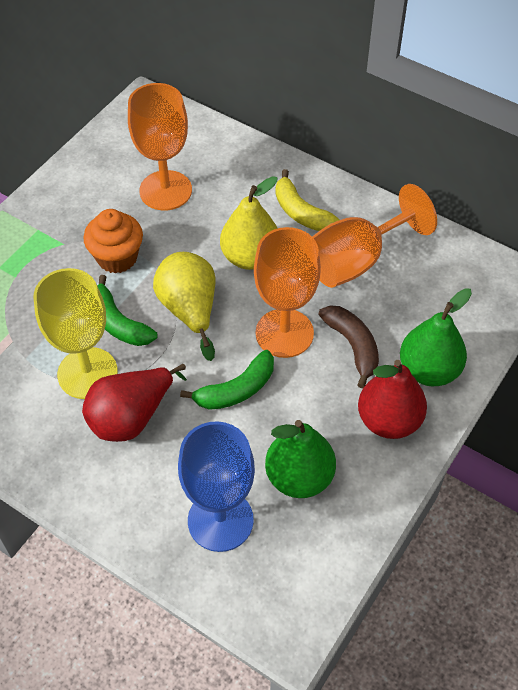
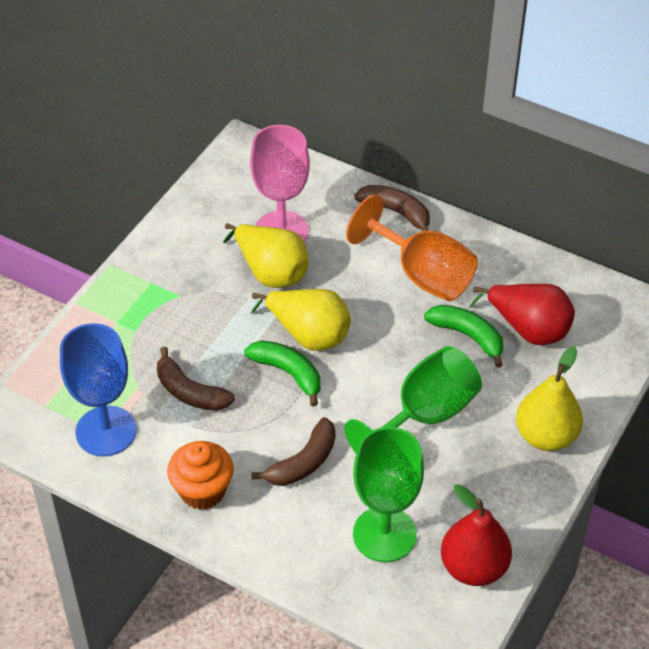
brown banana: [318,305,379,388] = 1 -> [157,346,235,411] [251,417,336,486] [354,185,430,231] = 3
green goblet: none = 0 -> [344,346,482,453] [353,427,424,562] = 2
green pear: [265,420,336,498] [400,288,472,386] = 2 -> none = 0
orange goblet: [128,83,192,210] [254,227,321,358] [312,184,437,288] = 3 -> [346,194,478,302] = 1
pink goblet: none = 0 -> [250,125,310,242] = 1
yellow banana: [276,169,340,231] = 1 -> none = 0
yellow goblet: [34,268,118,399] = 1 -> none = 0
yellow pear: [153,252,215,361] [220,176,278,270] = 2 -> [223,223,309,288] [251,289,351,351] [516,346,583,451] = 3

